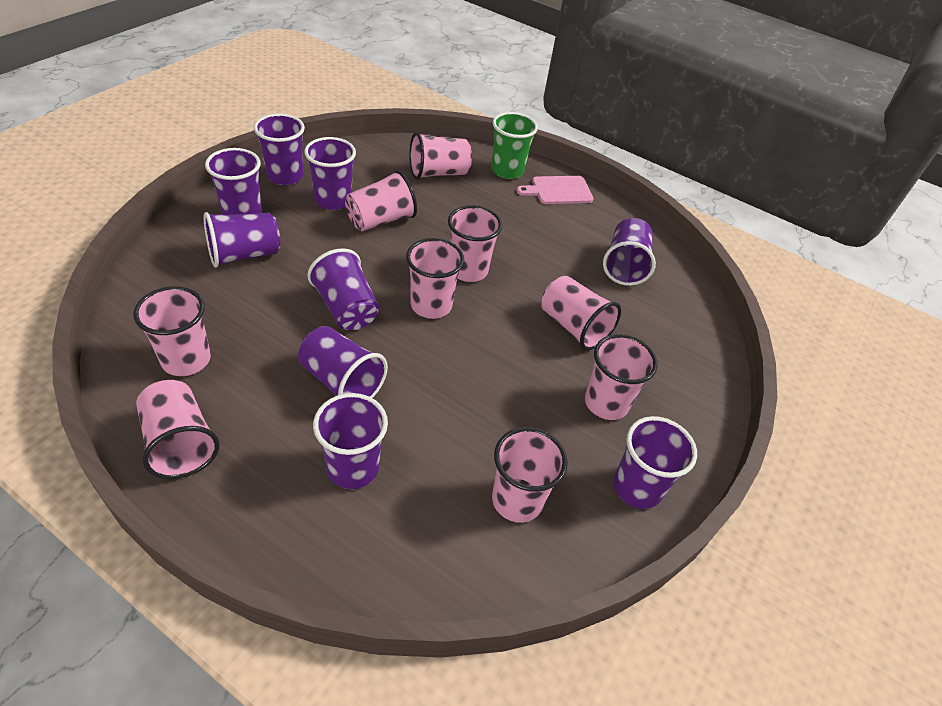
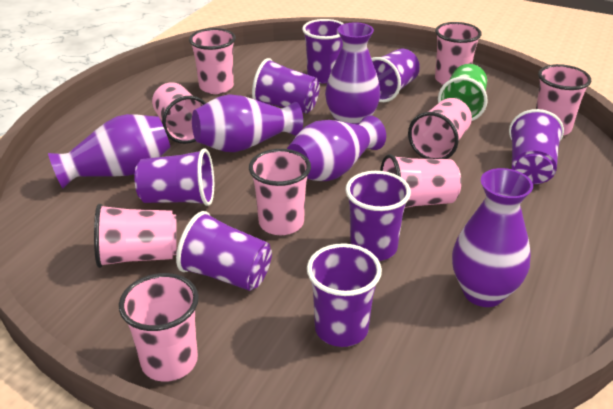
pink cutting board: [517,176,594,204] = 1 -> none = 0
purple cup: [204,212,280,268] [205,148,262,215] [254,113,305,185] [298,326,388,398] [304,137,356,210] [307,248,379,330] [313,393,388,489] [603,218,656,286] [614,416,697,509] = 9 -> [134,148,214,206] [176,211,272,291] [252,58,320,113] [302,19,344,83] [307,243,382,347] [345,171,411,261] [371,49,420,102] [509,109,564,184] = 8
purple vase: none = 0 -> [48,114,170,189] [192,95,303,152] [287,115,386,181] [325,22,380,125] [452,168,533,307] = 5

